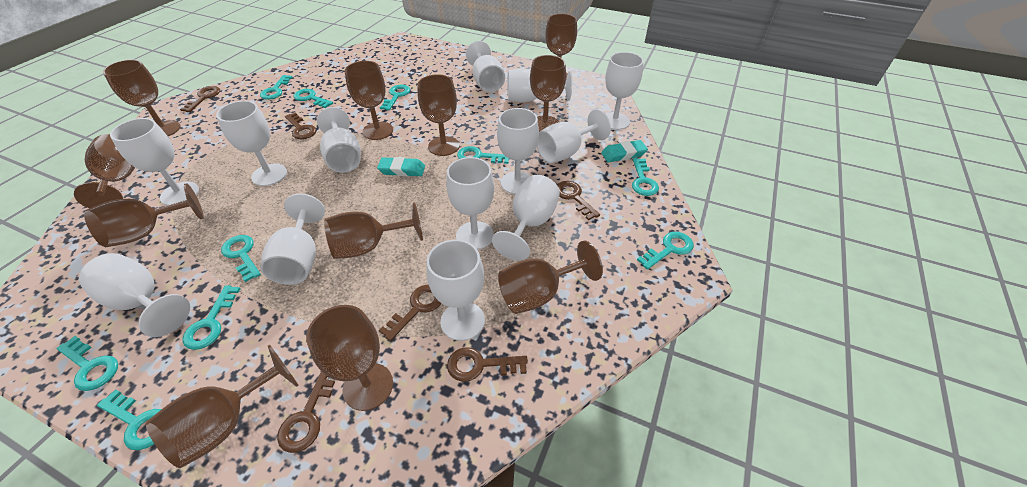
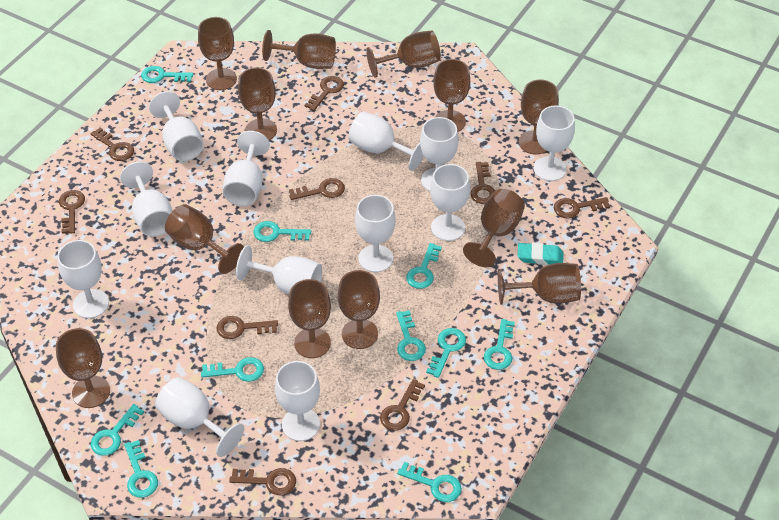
brown goblet: [74,134,135,208] [84,183,204,247] [103,59,181,136] [146,344,299,468] [306,305,393,411] [324,202,423,259] [345,61,393,140] [417,74,460,156] [498,241,603,314] [530,55,566,132] [546,14,577,83] = 11 -> [56,328,110,408] [165,204,244,274] [198,17,237,90] [238,68,277,140] [262,30,336,69] [288,279,331,358] [338,270,380,349] [366,31,441,78] [433,59,470,132] [463,189,525,267] [498,263,581,305] [519,80,559,155] = 12
brown key: [180,86,220,112] [277,371,335,453] [285,112,317,139] [379,285,441,341] [447,347,528,382] [557,181,600,220] = 6 -> [59,190,85,234] [91,128,134,161] [216,316,278,339] [229,468,296,495] [289,178,345,200] [304,76,344,111] [380,379,425,431] [470,162,495,204] [554,197,610,218] = 9
turquoise eraser: [377,157,425,177] [602,140,648,162] = 2 -> [518,243,564,265] = 1
white goblet: [79,253,190,337] [110,118,199,206] [216,101,287,186] [260,193,325,285] [317,107,361,173] [427,240,485,341] [446,157,494,250] [466,41,505,92] [492,175,560,261] [497,108,539,194] [507,69,572,102] [537,109,611,163] [605,52,643,130] = 13 -> [57,240,109,318] [120,162,173,237] [149,91,204,161] [155,377,244,457] [223,131,270,206] [236,246,322,295] [275,361,320,441] [348,112,424,171] [355,195,396,272] [420,117,459,191] [430,164,470,241] [534,105,575,181] = 12

